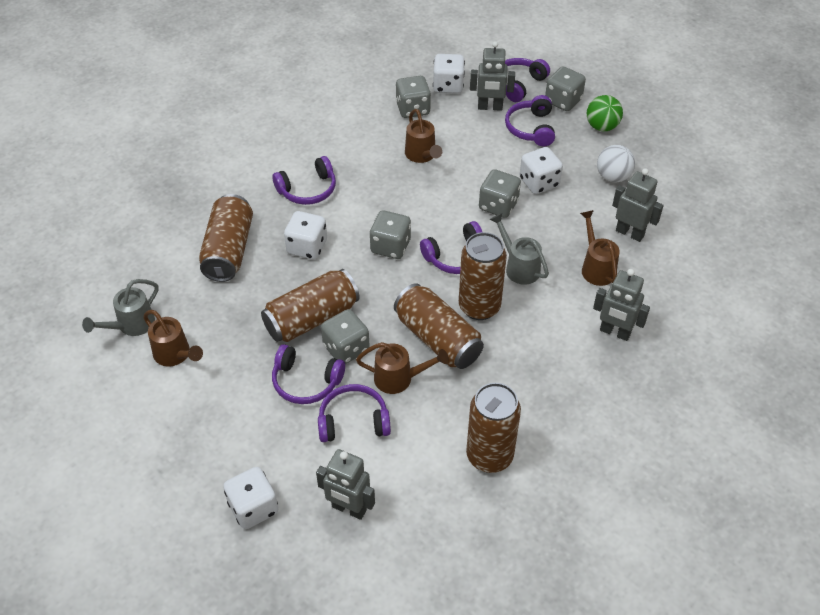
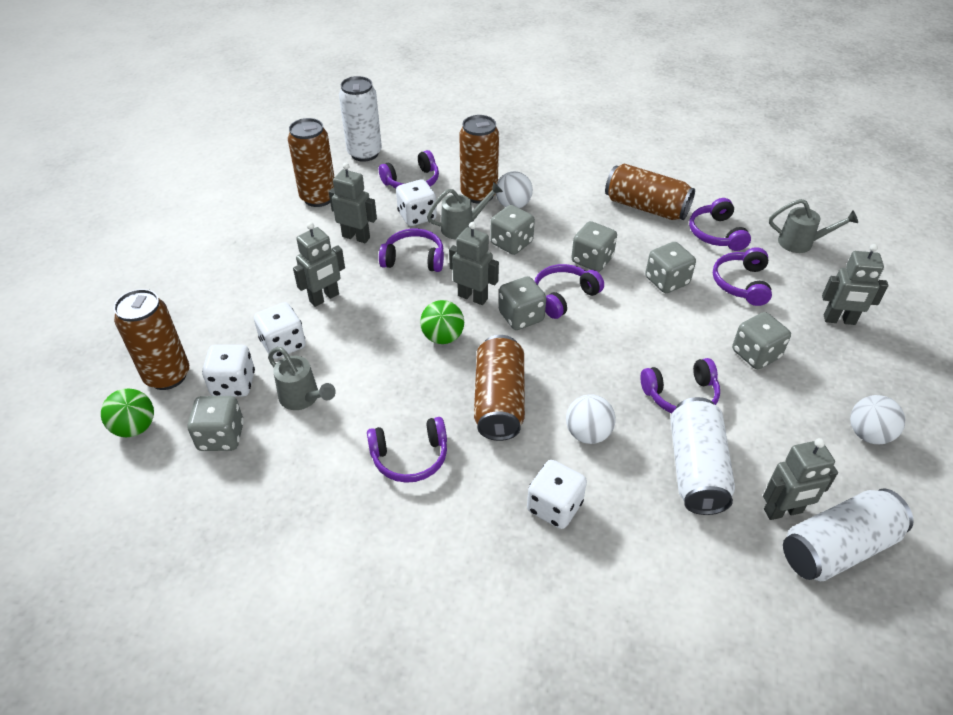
brown watering can: [143,310,203,366] [356,342,449,394] [405,109,442,163] [580,210,620,286] = 4 -> none = 0
green ball: [587,95,623,131] = 1 -> [101,388,154,437] [420,300,464,344] = 2
grey dice: [321,309,370,364] [370,210,411,259] [396,76,431,118] [479,169,521,218] [545,66,586,111] = 5 -> [187,396,244,451] [490,205,535,255] [499,276,546,330] [571,221,617,272] [645,242,696,293] [732,312,791,369] = 6
grey robot: [316,449,375,520] [470,41,515,111] [593,269,650,341] [612,168,664,242] = 4 -> [293,222,345,307] [329,163,377,243] [449,222,499,305] [763,438,838,520] [822,244,888,325] = 5
grey watering can: [82,279,159,336] [490,213,549,285] = 2 -> [268,347,336,410] [427,182,503,239] [769,199,858,253] = 3
purple headphones: [272,156,336,205] [272,344,345,404] [318,384,391,442] [420,221,482,274] [505,58,550,102] [505,95,555,147] = 6 -> [367,417,447,483] [379,150,439,189] [379,229,444,272] [535,264,604,319] [641,358,720,413] [689,198,751,251] [713,247,772,306] = 7
white ball: [597,145,635,183] = 1 -> [496,171,533,208] [566,394,616,444] [850,395,905,444] = 3
white can: none = 0 -> [339,76,382,162] [670,397,735,515] [783,488,913,581] = 3

